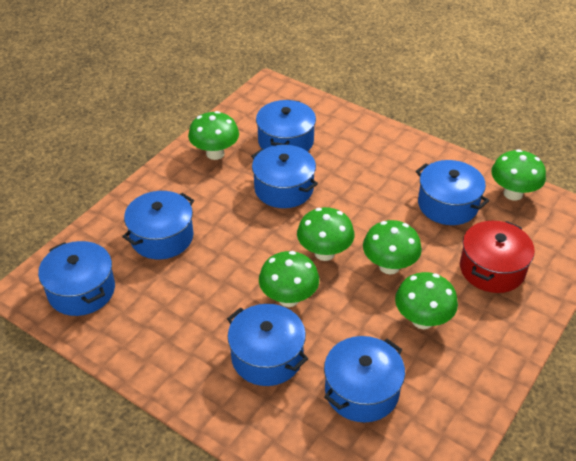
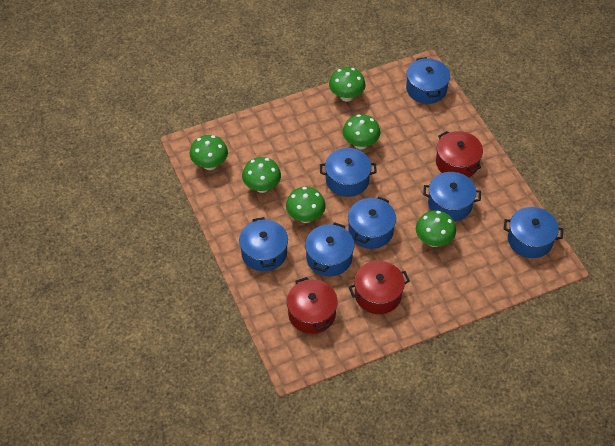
red pot: [460,221,535,293] = 1 -> [287,277,338,334] [349,261,410,314] [436,131,483,178] = 3

